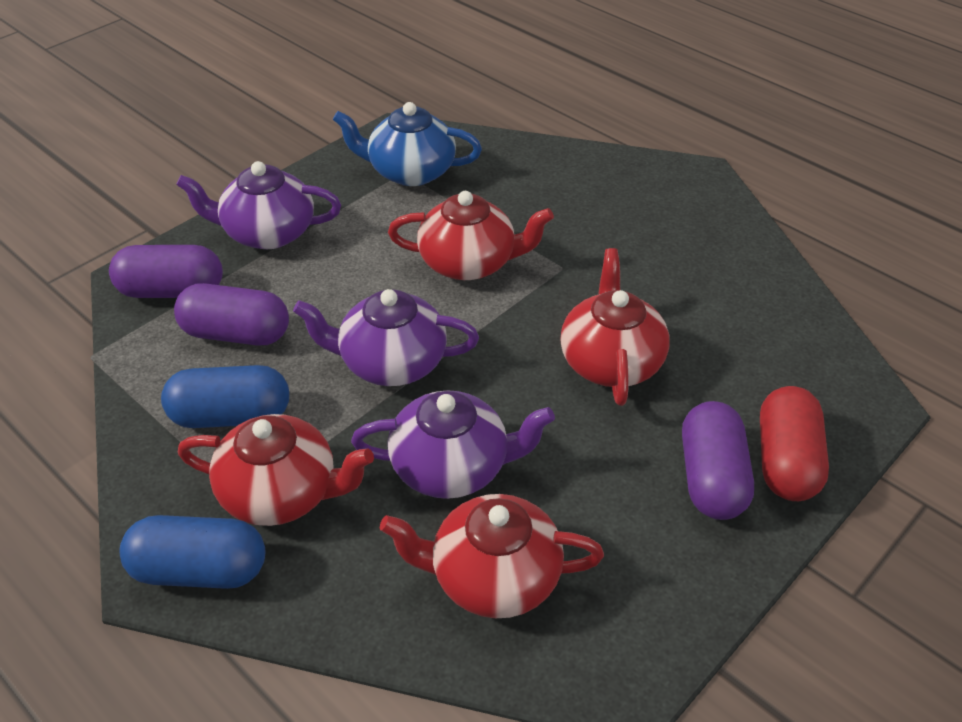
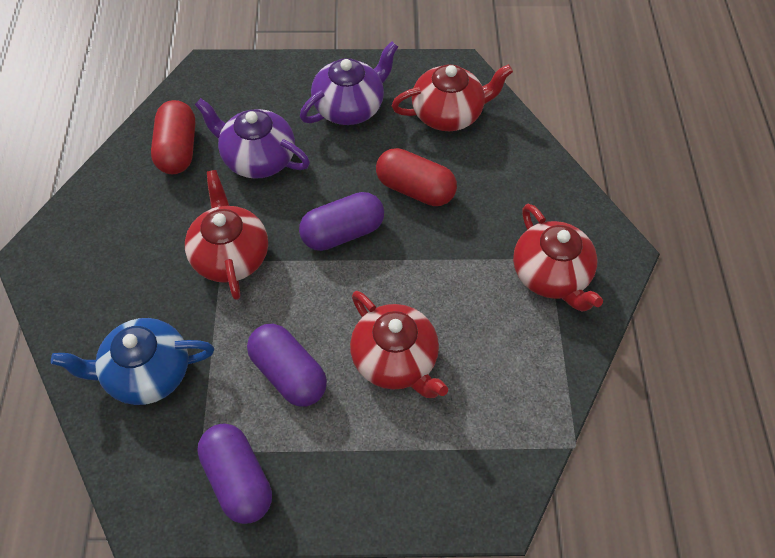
blue capsule: [120,515,265,589] [161,365,289,428] = 2 -> none = 0
purple teapot: [176,161,341,249] [293,289,479,386] [351,390,555,499] = 3 -> [195,98,310,179] [300,41,398,125] = 2
red capsule: [760,386,829,501] = 1 -> [151,100,195,174] [376,148,457,206] = 2

